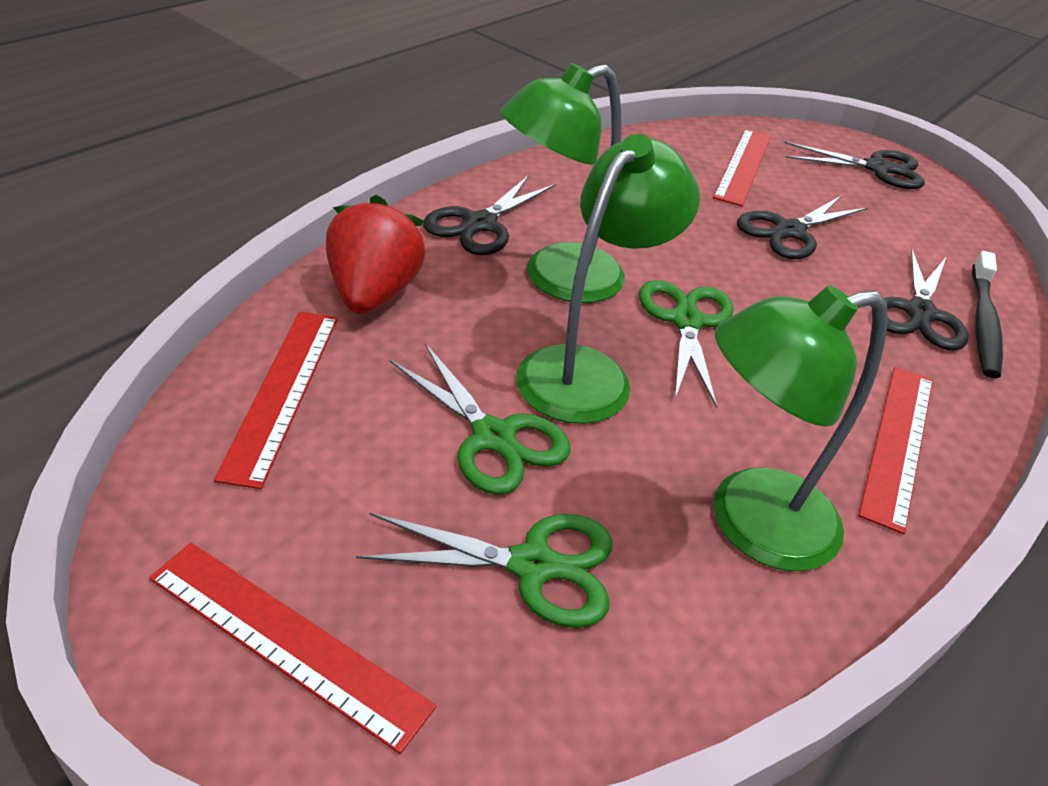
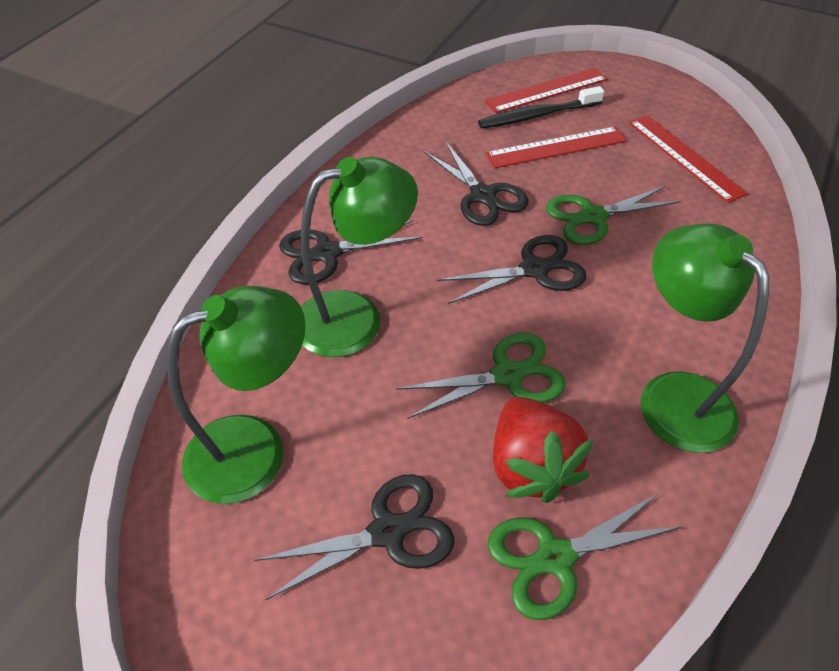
red ruler: [149,543,436,754] [214,312,338,489] [713,129,771,207] [858,367,933,534] = 4 -> [485,68,607,113] [486,127,627,168] [629,115,748,203] = 3

